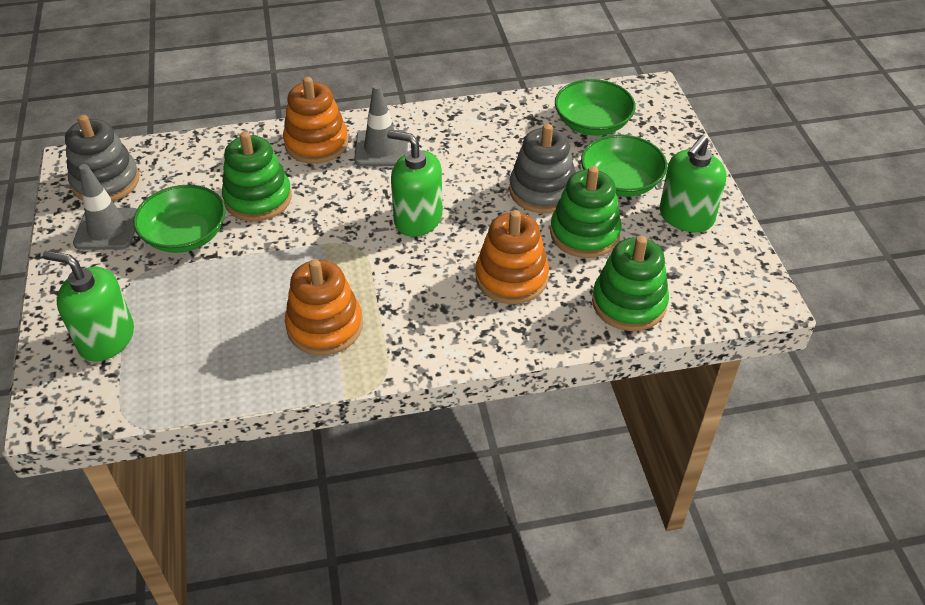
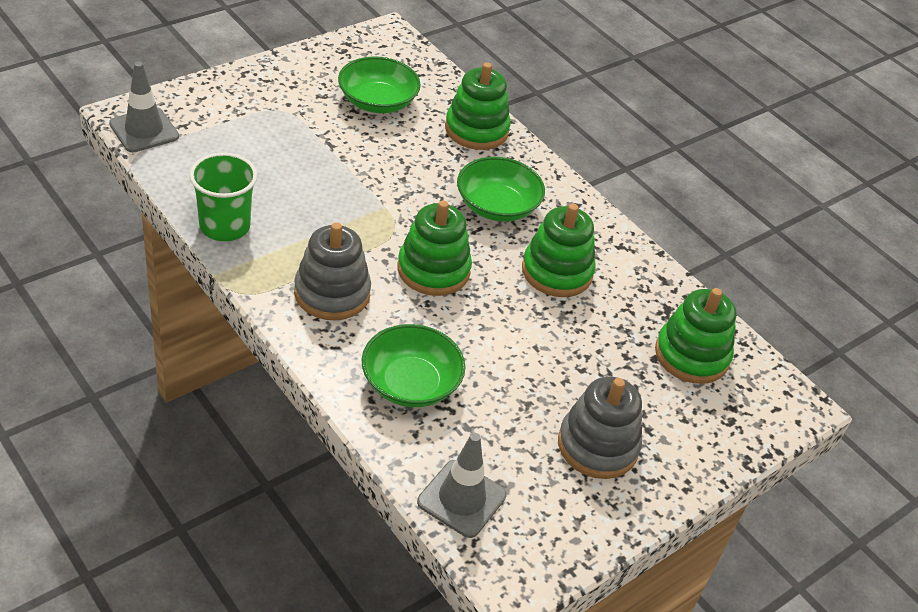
green cup: none = 0 -> [189,153,257,241] = 1
green soap dispenser: [43,251,134,362] [387,130,443,237] [659,135,726,232] = 3 -> none = 0
green stacking toy: [222,131,292,222] [550,166,621,258] [592,236,669,331] = 3 -> [397,200,472,296] [445,62,511,150] [522,204,596,297] [655,288,736,384] = 4
orange stacking toy: [283,77,348,164] [285,259,363,355] [475,210,549,304] = 3 -> none = 0

